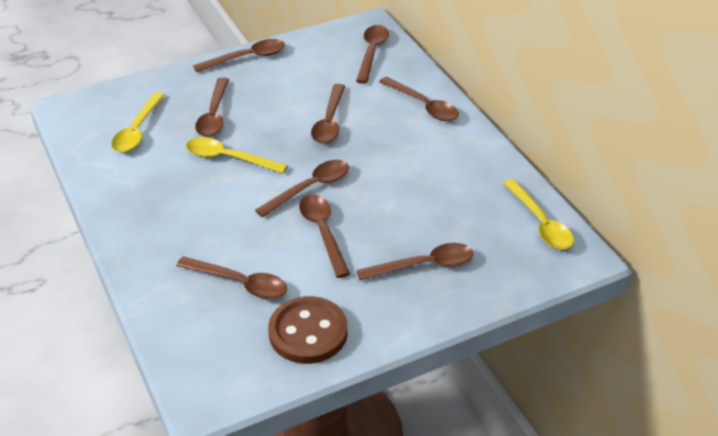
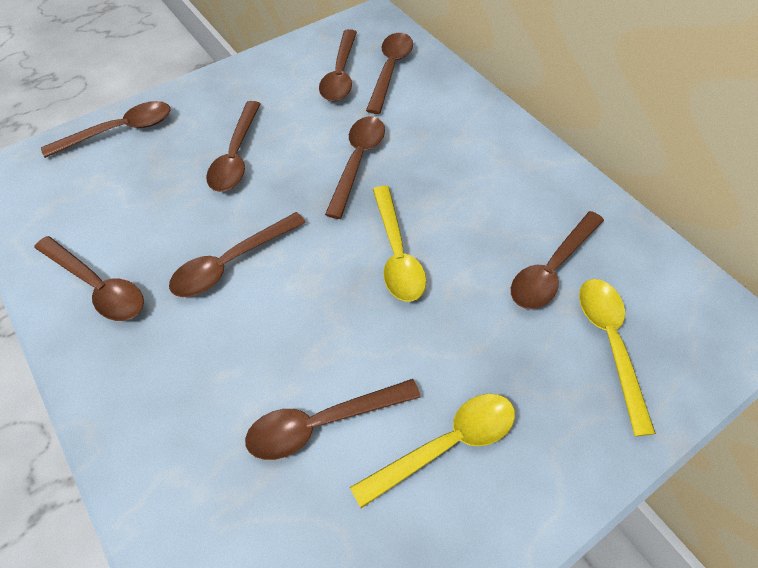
brown button: [268,296,348,364] = 1 -> none = 0

